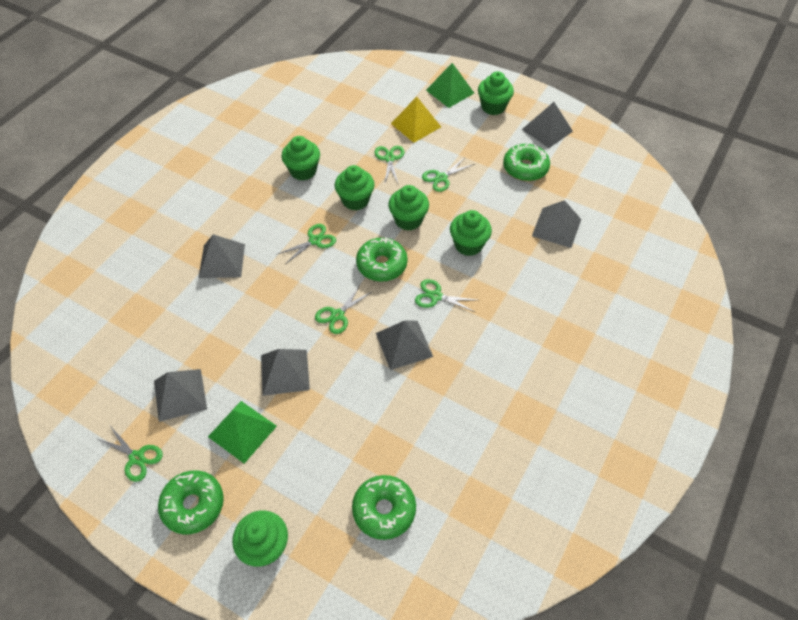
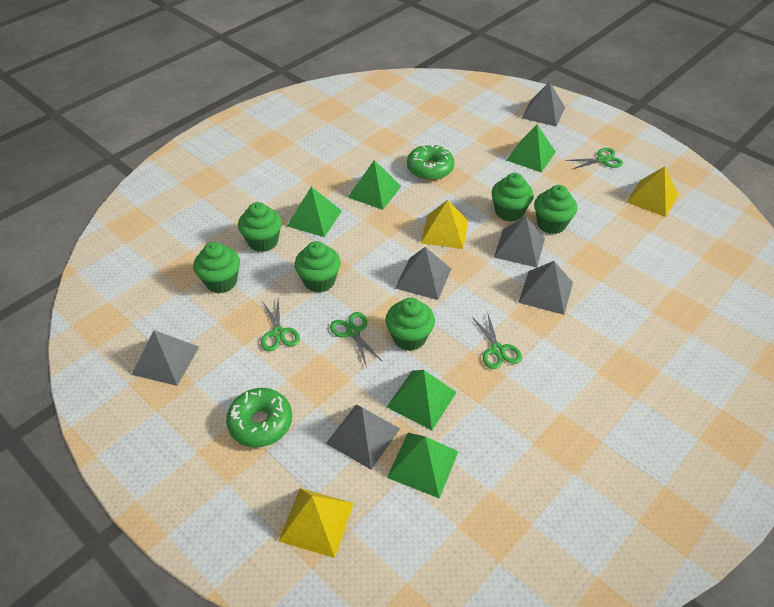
green donut: [158,470,224,535] [352,475,416,540] [356,237,407,282] [503,143,550,181] = 4 -> [226,388,292,447] [407,144,454,180] = 2
green pyramid: [208,401,277,464] [426,63,474,108] = 2 -> [287,187,342,237] [348,160,401,210] [387,370,457,430] [387,433,459,498] [506,125,556,173] = 5
green scissors: [98,426,163,482] [278,224,336,264] [315,284,372,334] [375,146,405,185] [415,279,477,312] [422,158,474,192] = 6 -> [261,296,300,352] [330,312,383,368] [472,314,522,369] [566,148,623,170] = 4
yellow pyramid: [391,97,441,143] = 1 -> [279,488,354,558] [421,200,468,249] [627,166,679,217] = 3

